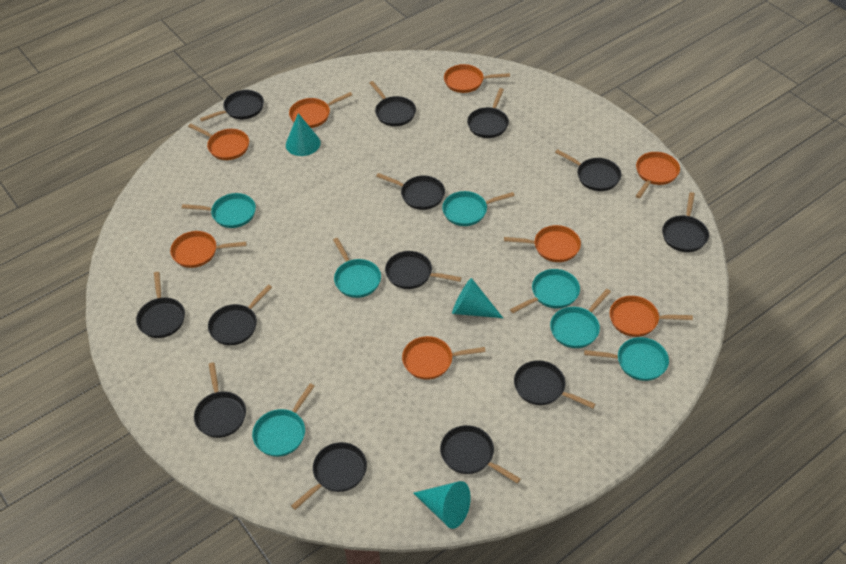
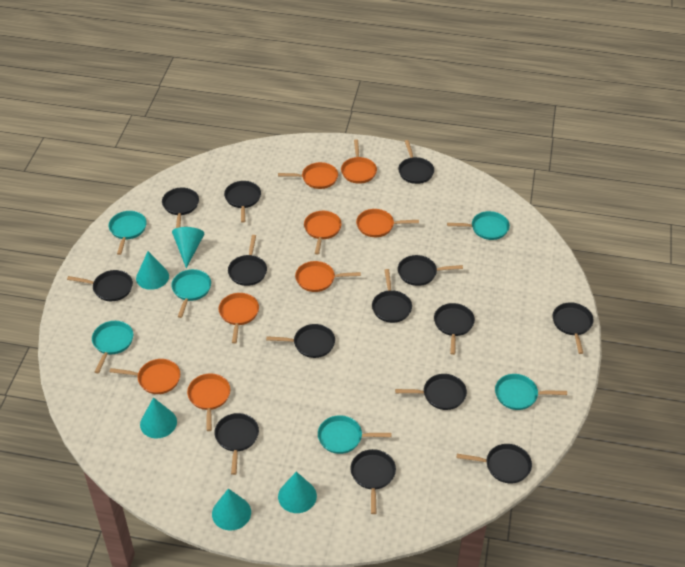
black pan: [136,272,185,338] [194,363,246,438] [200,90,264,121] [208,285,272,345] [291,442,367,510] [369,81,416,126] [376,173,445,210] [385,251,462,289] [440,425,521,484] [467,88,509,138] [514,360,595,408] [555,149,622,191] [662,192,709,252] = 13 -> [67,270,133,301] [162,187,199,228] [214,413,259,475] [224,181,261,223] [228,235,267,286] [266,324,335,358] [350,449,396,514] [372,269,412,323] [395,374,467,410] [398,140,434,184] [398,255,463,286] [434,303,475,355] [457,444,532,484] [553,302,594,354] = 14
turquoise cone: [286,113,321,156] [413,481,471,529] [452,278,503,318] = 3 -> [136,251,169,290] [140,397,177,438] [172,227,204,268] [212,488,251,531] [278,472,317,513] = 5
turquoise pan: [182,193,256,228] [252,383,314,457] [333,238,381,298] [442,191,515,226] [510,269,580,313] [550,289,611,348] [584,337,669,381] = 7 -> [92,321,133,373] [108,211,147,255] [171,269,211,318] [318,415,392,454] [447,211,510,240] [495,374,567,410] = 6

